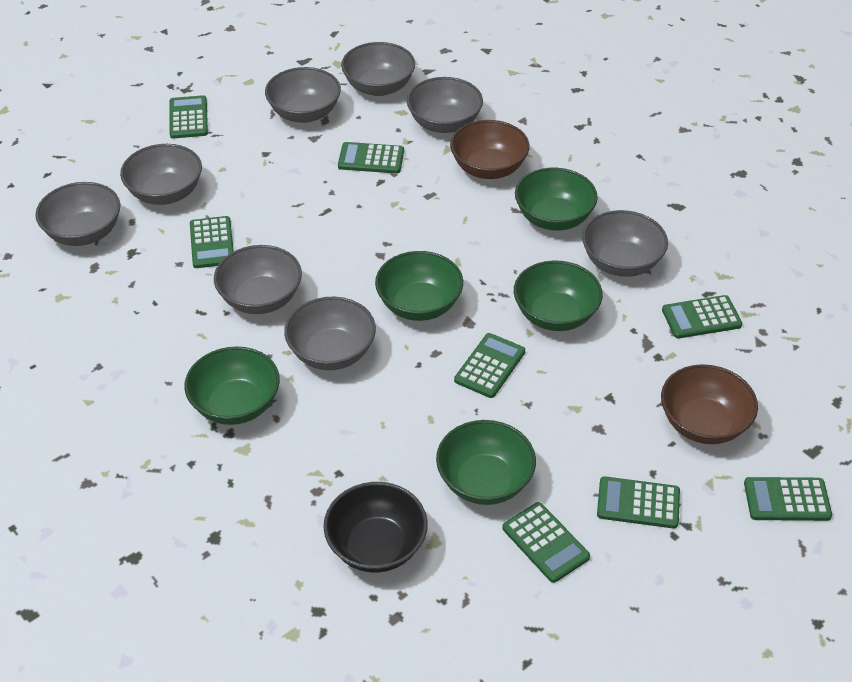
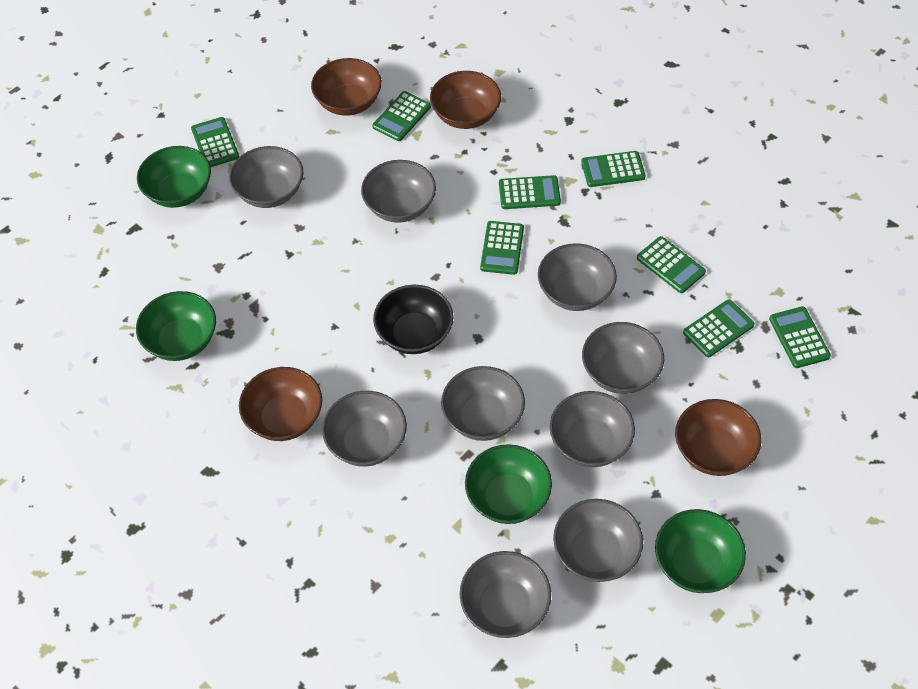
brown bowl: [450,120,529,179] [661,364,758,444] = 2 -> [239,367,322,441] [311,58,382,116] [430,71,501,129] [675,399,761,476] = 4
green bowl: [184,346,280,425] [375,251,463,321] [436,420,536,505] [514,260,603,331] [515,168,598,231] = 5 -> [136,291,216,361] [137,146,211,208] [465,444,552,524] [655,509,746,593] = 4
grey bowl: [35,182,120,246] [120,144,202,205] [214,245,302,314] [265,67,341,123] [284,297,376,370] [341,42,415,96] [407,77,483,133] [582,210,668,277] = 8 -> [229,146,303,208] [322,391,407,467] [361,160,436,223] [441,366,525,441] [460,551,551,638] [538,243,617,311] [550,391,635,467] [553,499,643,582] [582,322,664,394] = 9

